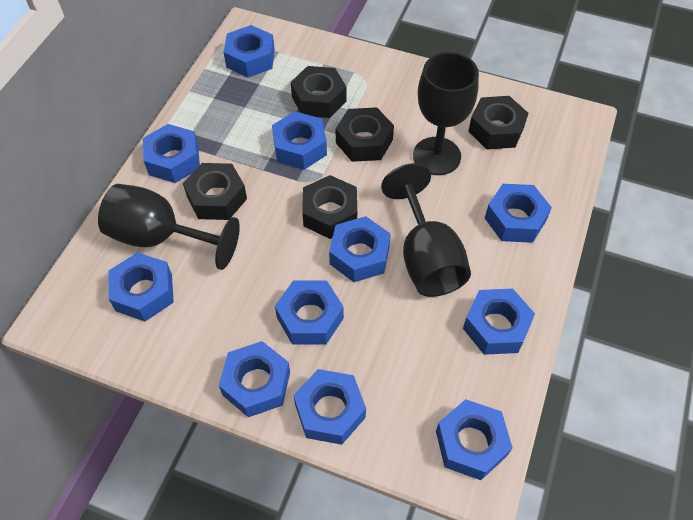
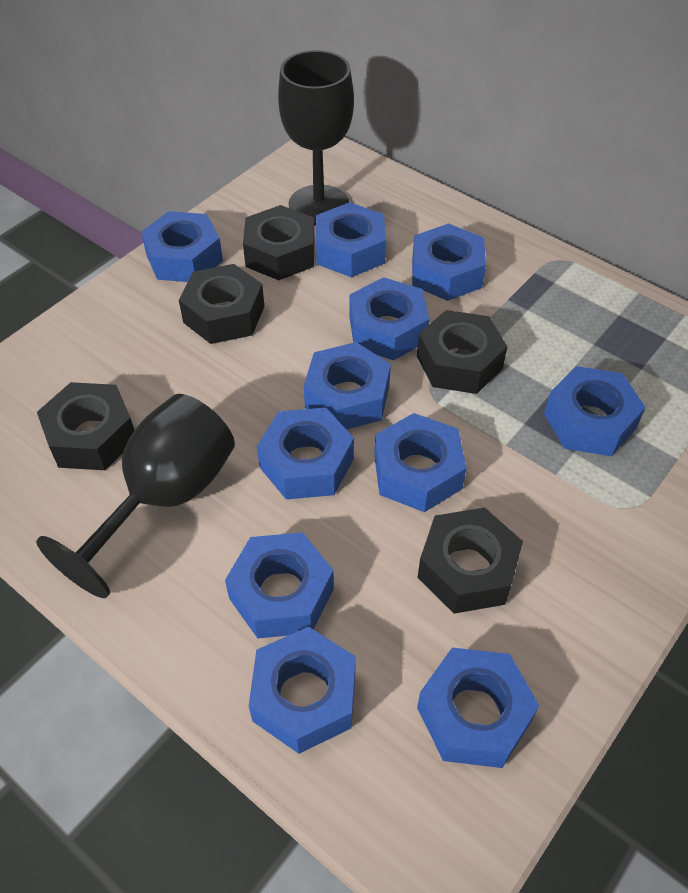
black goblet: [98,184,240,270] [381,163,471,297] [413,52,479,175] = 3 -> [36,394,235,598] [278,50,354,225] = 2

